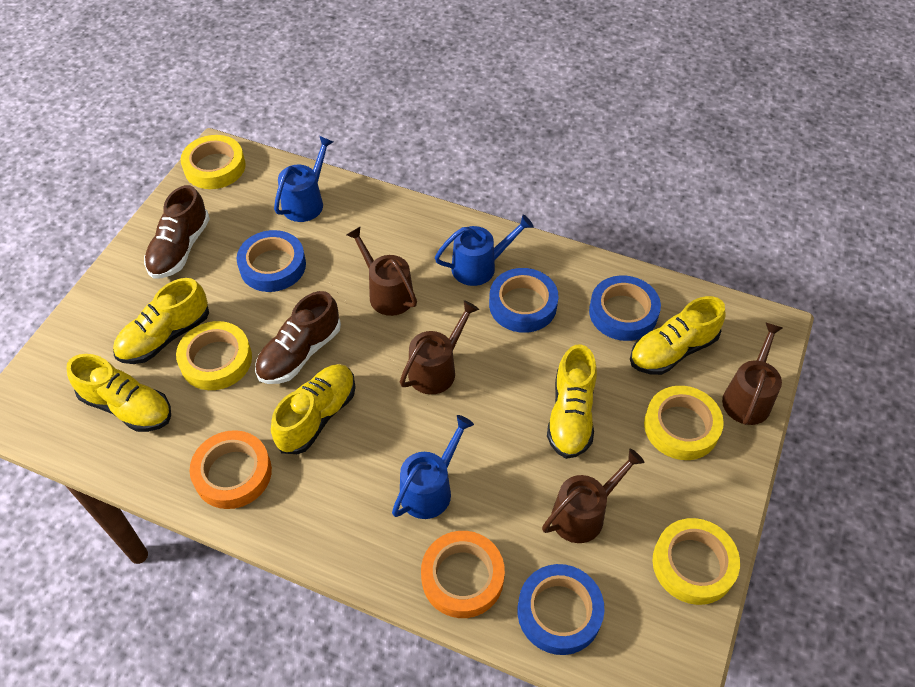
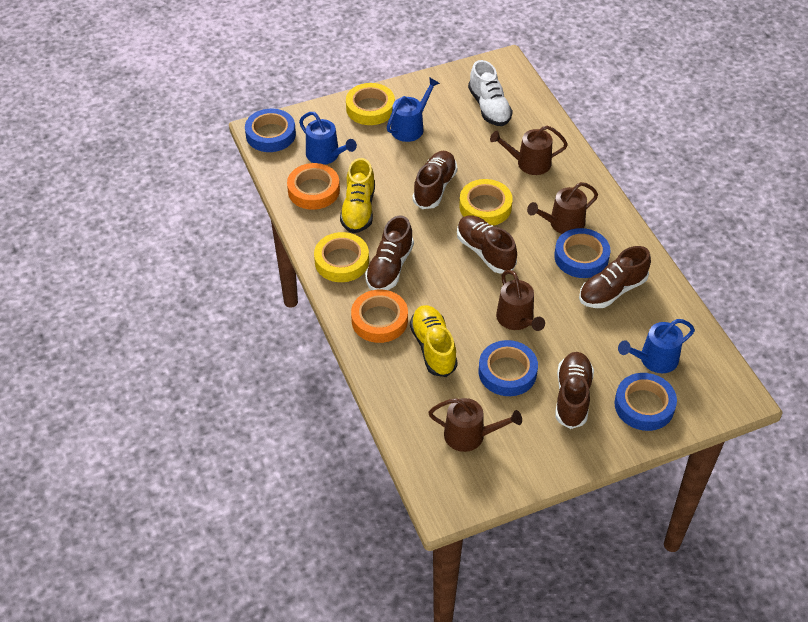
brown shoe: [144,185,210,278] [255,291,341,384] = 2 -> [365,215,414,290] [412,151,457,209] [457,215,517,274] [556,352,594,429] [579,246,651,308] = 5
white shoe: none = 0 -> [468,60,513,126] = 1
yellow shoe: [67,354,171,432] [113,278,209,364] [271,364,356,454] [547,344,597,459] [630,296,726,375] = 5 -> [340,158,375,233] [410,305,458,377] = 2
yellow tape: [176,321,252,390] [180,135,245,189] [644,386,724,460] [653,518,740,605] = 4 -> [314,232,369,282] [346,83,395,125] [459,179,513,226] = 3

